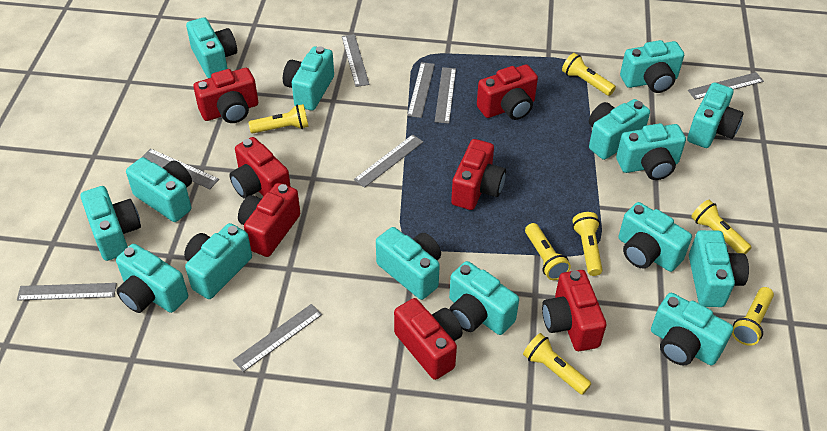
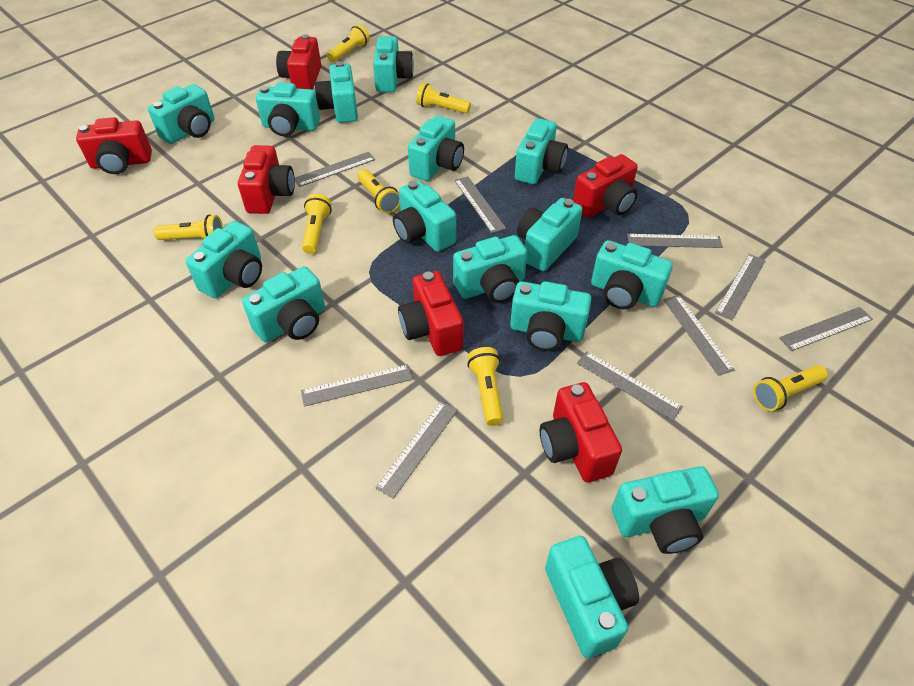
grey ruler: [17,283,117,301] [141,148,219,189] [233,304,322,372] [342,34,370,87] [354,134,423,188] [407,62,435,118] [435,67,456,124] [688,72,764,100] = 8 -> [295,152,375,187] [301,364,413,407] [376,401,458,499] [454,176,506,233] [577,351,683,420] [627,234,723,248] [663,295,735,376] [715,254,766,320] [779,307,873,351] = 9
red camera: [193,68,258,123] [229,137,291,199] [238,183,300,257] [394,298,462,380] [451,139,506,210] [477,64,538,120] [542,270,606,351] = 7 -> [76,117,152,174] [238,145,295,214] [276,34,321,90] [398,271,463,356] [540,382,622,483] [573,154,638,217] = 6

